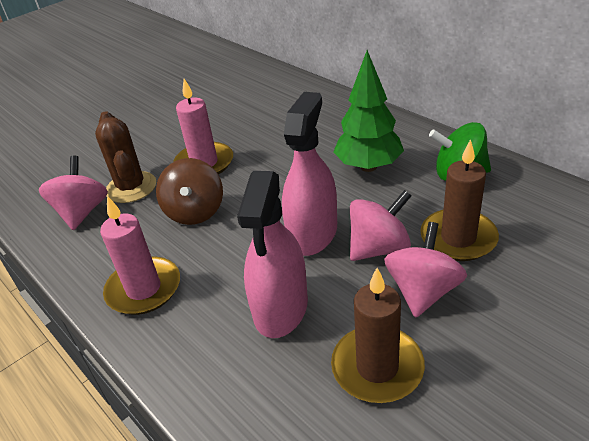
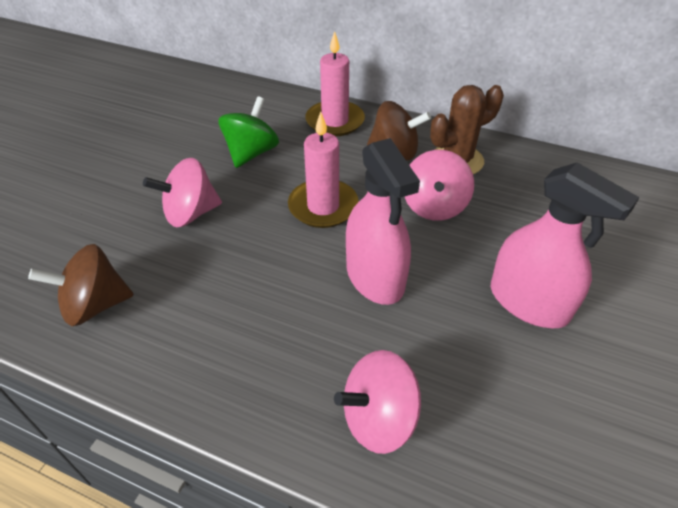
brown candle: [331,268,425,403] [420,139,499,261] = 2 -> none = 0
brown spinning top: [156,158,223,225] = 1 -> [28,244,134,326] [367,101,431,160] = 2
green tree: [334,50,404,172] = 1 -> none = 0

